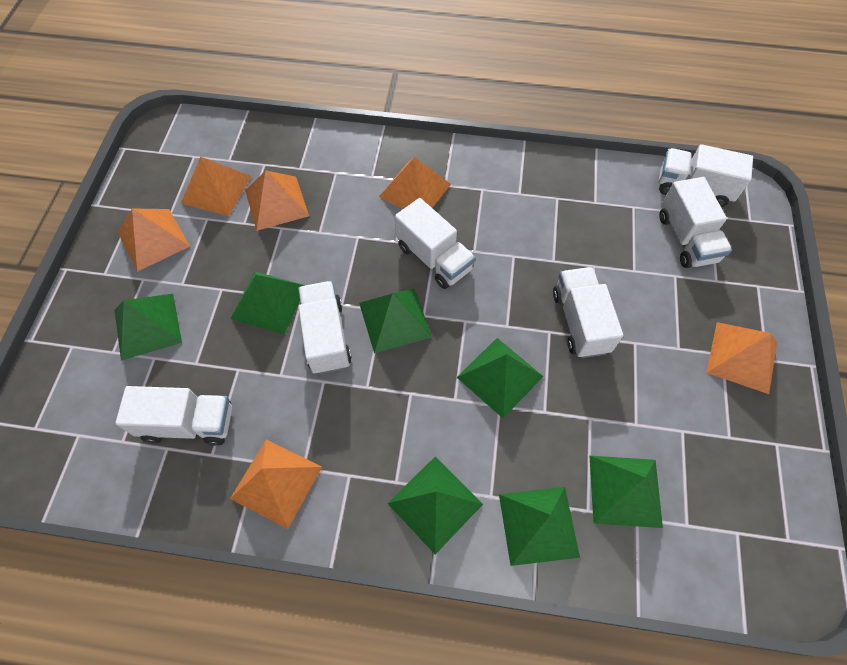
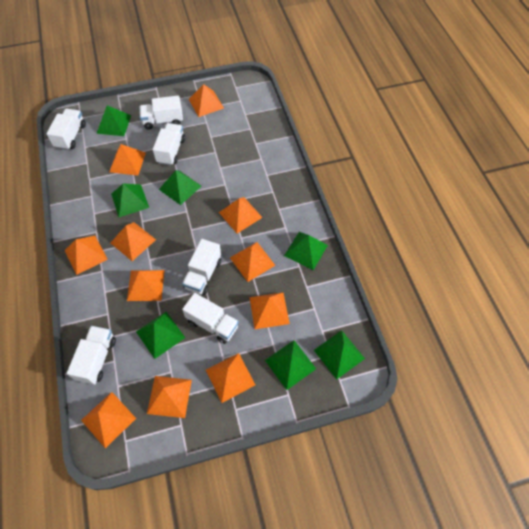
orange pyramid: [118,209,190,272] [180,156,251,216] [230,439,322,529] [245,170,309,231] [379,157,451,209] [706,322,777,394] = 6 -> [64,236,108,275] [81,392,136,448] [109,144,146,176] [111,222,156,261] [127,270,164,301] [147,376,192,418] [189,84,224,117] [206,353,255,403] [219,197,263,233] [230,242,276,282] [249,292,290,329] = 11

